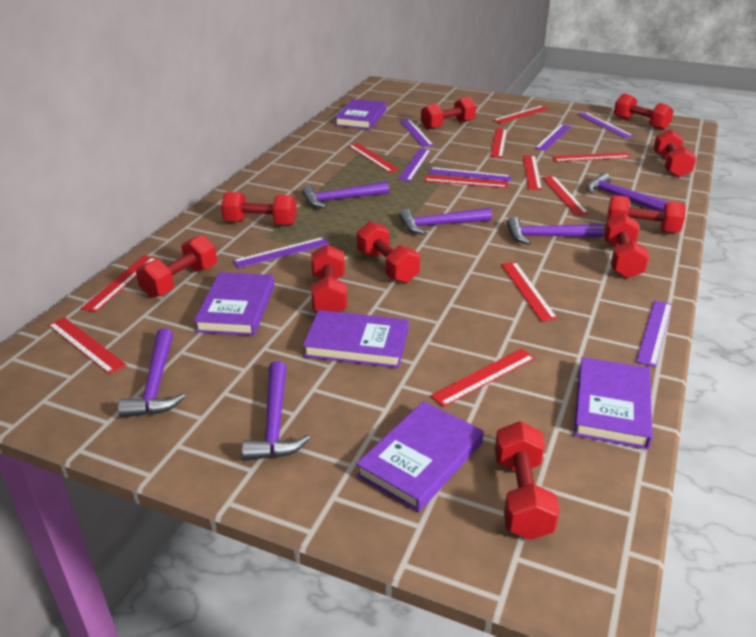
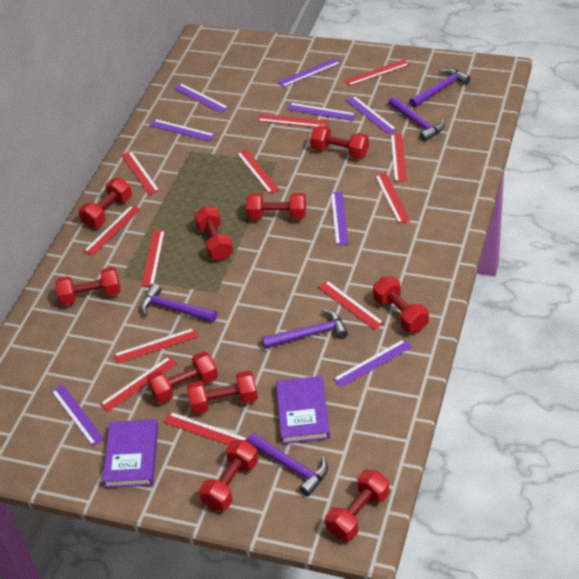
purple book: [194,272,274,336] [303,310,409,368] [335,99,386,129] [356,401,484,512] [574,357,652,449] = 5 -> [102,419,158,488] [276,376,330,444] = 2
purple hammer: [118,328,185,418] [242,361,310,461] [302,181,389,208] [399,208,492,235] [506,217,604,245] [586,173,669,211] = 6 -> [140,284,217,323] [247,433,328,496] [262,309,348,349] [389,96,445,142] [409,68,470,108] = 5
purple ruler: [233,237,330,268] [398,149,431,182] [400,119,434,147] [428,167,511,182] [535,124,571,151] [578,113,634,138] [636,300,672,367] = 7 -> [51,385,105,446] [149,119,215,141] [173,83,229,113] [278,58,341,87] [287,103,356,121] [331,192,349,245] [333,339,412,388] [346,96,397,134] = 8
red ruler: [48,317,126,374] [81,255,157,312] [348,143,400,173] [424,175,508,188] [430,348,535,407] [490,128,507,158] [493,106,549,124] [501,262,558,321] [523,155,542,190] [542,176,589,215] [552,152,631,162] = 11 -> [84,205,141,256] [100,357,177,412] [114,328,198,364] [121,151,160,195] [141,230,165,286] [163,412,247,445] [237,149,280,194] [257,114,328,127] [318,280,384,330] [344,59,410,86] [375,173,410,224] [391,134,407,182] = 12

